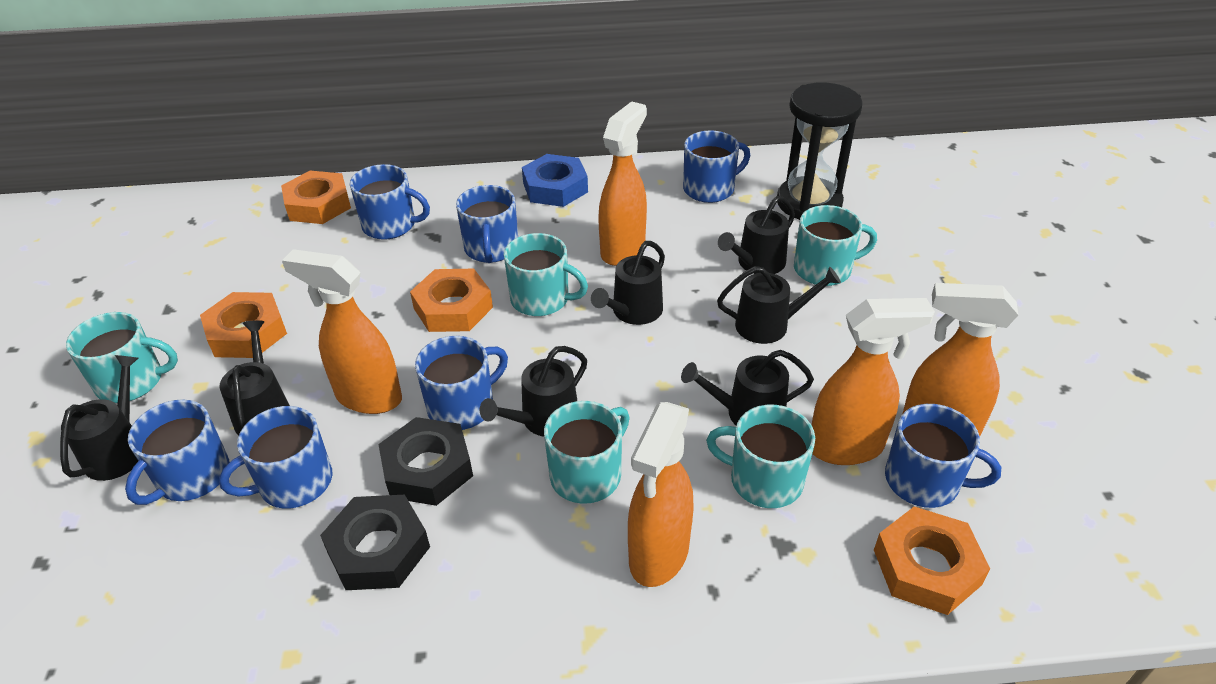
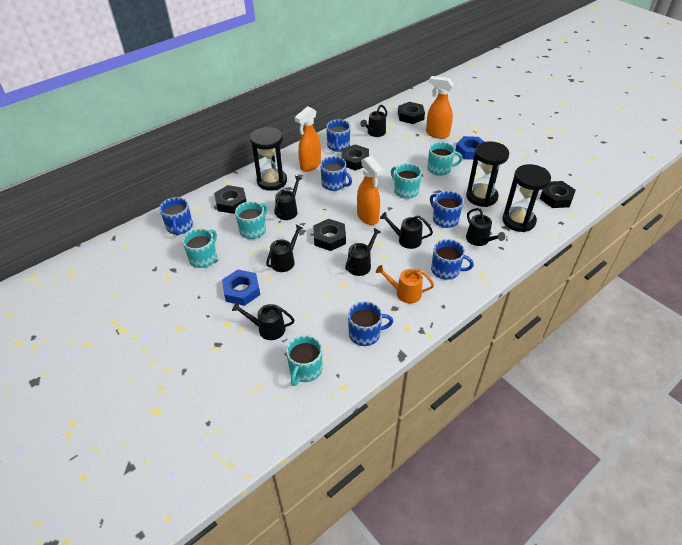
black hourglass: [777,82,863,220] = 1 -> [250,127,287,191] [466,141,509,207] [502,164,551,232] = 3
black nut: [320,495,430,590] [378,417,473,506] = 2 -> [214,185,247,214] [313,219,346,251] [342,144,369,171] [398,102,425,124] [540,181,575,208] = 5
blue mug: [125,399,229,505] [219,406,332,508] [350,164,430,240] [415,336,508,430] [456,185,518,263] [683,130,750,203] [885,404,1001,508] = 7 -> [159,197,193,236] [320,156,352,191] [326,119,350,152] [348,301,393,346] [430,191,463,228] [431,239,474,280] = 6
blue nut: [522,154,588,207] = 1 -> [222,270,260,306] [455,136,484,160] = 2
orange nut: [200,292,287,358] [281,171,351,224] [410,269,493,332] [874,506,990,615] = 4 -> none = 0
orange spray bottle: [282,249,402,414] [598,101,647,266] [628,402,694,587] [812,298,935,465] [902,283,1018,436] = 5 -> [295,106,321,172] [357,156,383,225] [426,76,454,139] = 3
orange watering can: none = 0 -> [376,265,434,303] = 1

